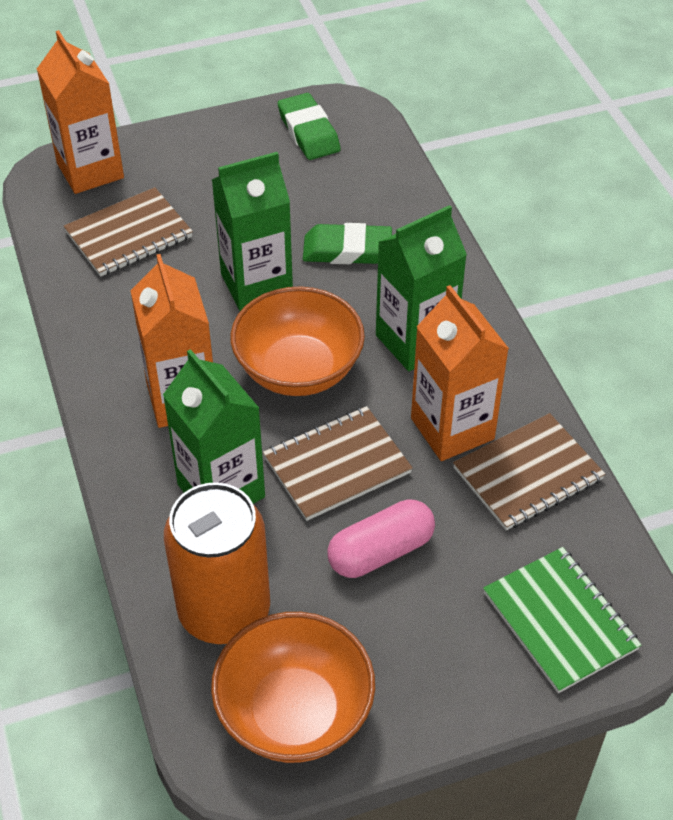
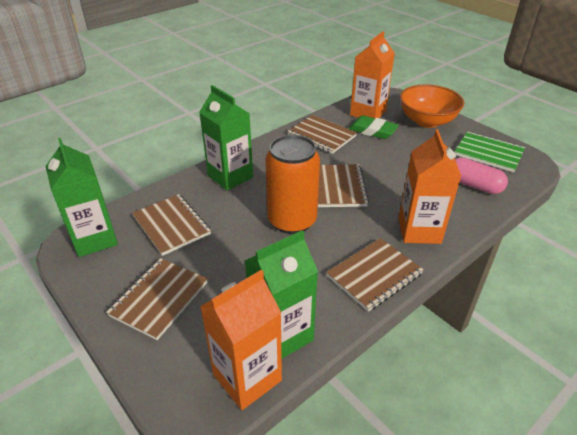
brown notebook: [63,187,193,277] [263,406,413,521] [453,413,605,530] = 3 -> [106,258,208,340] [132,194,211,256] [287,115,357,154] [318,164,369,207] [326,238,424,312] = 5
green eraser: [278,93,341,160] [303,223,392,264] = 2 -> [348,115,399,139] = 1
orange bowl: [211,612,375,763] [230,286,365,396] = 2 -> [400,84,464,128] = 1

